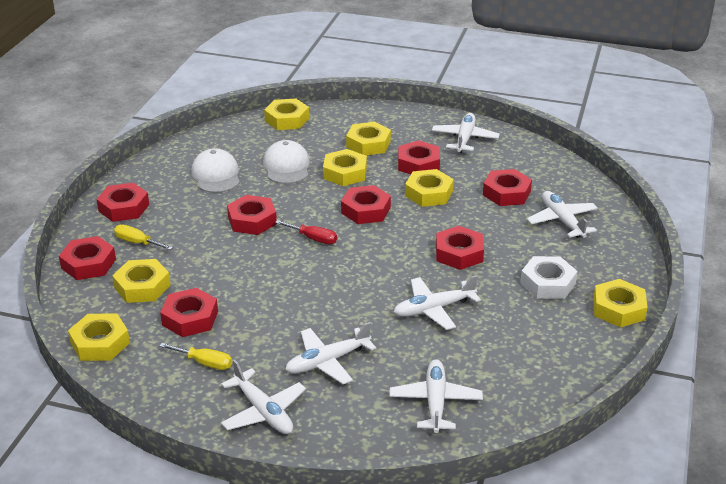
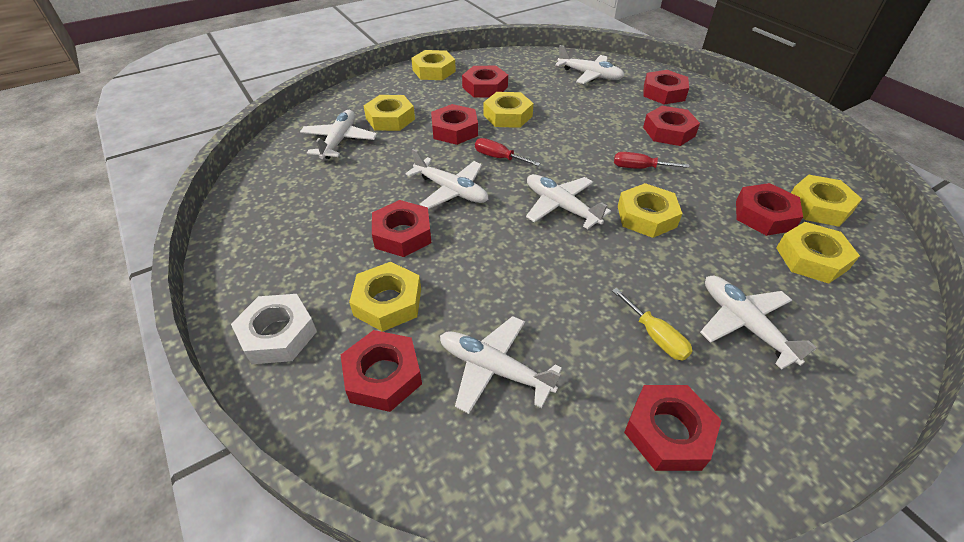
red screwdriver: [275,220,337,244] = 1 -> [475,138,540,166] [614,152,690,169] = 2
white cap: [191,148,240,193] [263,140,310,184] = 2 -> none = 0
yellow screwdriver: [114,225,173,250] [159,343,232,370] = 2 -> [612,288,692,361] = 1

